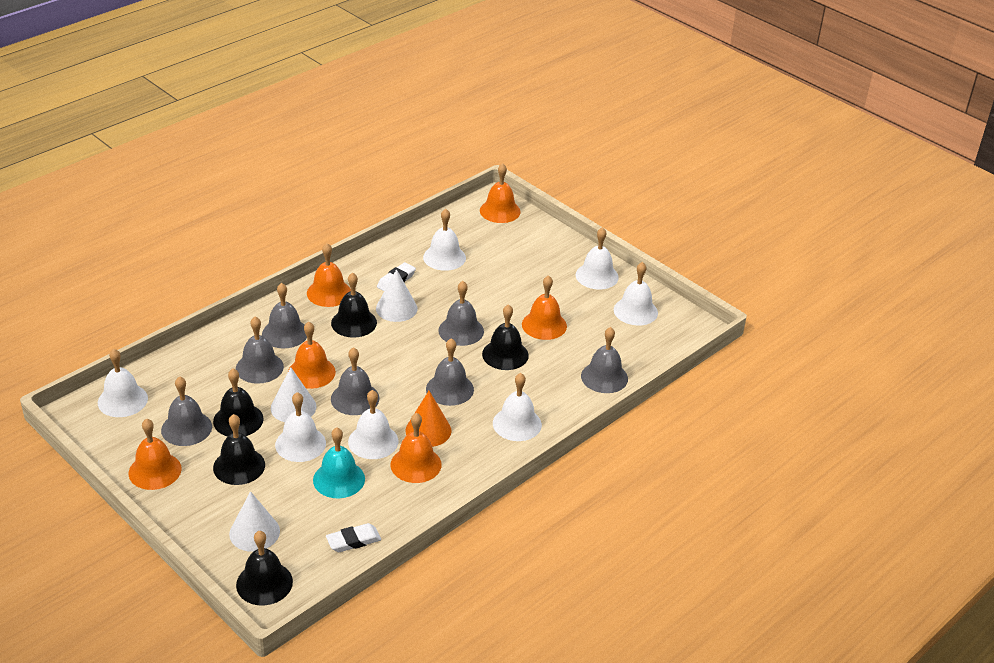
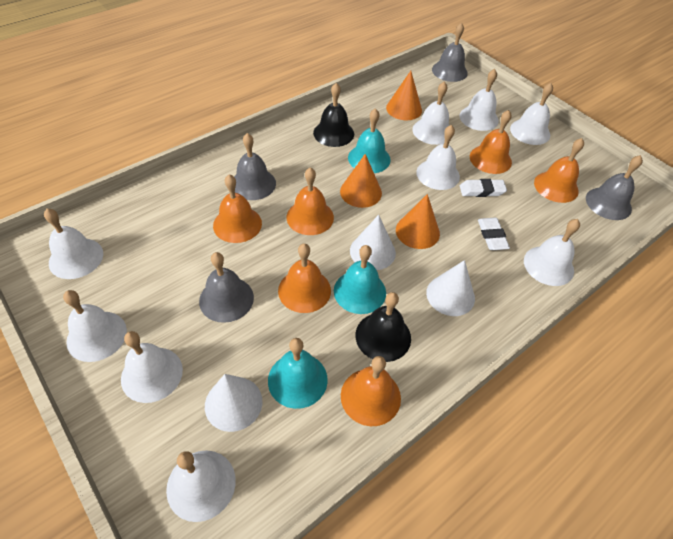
black bell: [213,369,264,436] [213,414,265,485] [236,531,293,605] [331,272,377,338] [482,304,529,370] = 5 -> [313,83,354,147] [356,292,411,362] = 2
grey bell: [161,376,212,446] [236,317,284,384] [262,283,307,348] [331,347,379,415] [426,338,474,406] [438,281,484,346] [581,327,628,393] = 7 -> [199,252,254,323] [234,133,276,200] [432,22,468,82] [586,155,643,220] = 4
orange cone: [405,391,452,447] = 1 -> [340,154,382,208] [386,71,422,120] [396,194,440,249] = 3
turquoise bell: [313,427,365,498] = 1 -> [268,338,328,409] [334,245,386,314] [348,108,391,173] = 3
white bell: [98,349,148,417] [275,392,326,462] [348,390,398,459] [423,209,466,271] [493,373,542,441] [576,227,619,290] [614,262,658,325] = 7 -> [44,208,103,279] [63,290,127,362] [121,331,183,403] [166,450,236,522] [412,82,449,145] [416,125,460,190] [459,69,499,131] [510,83,553,145] [524,219,580,286] = 9

